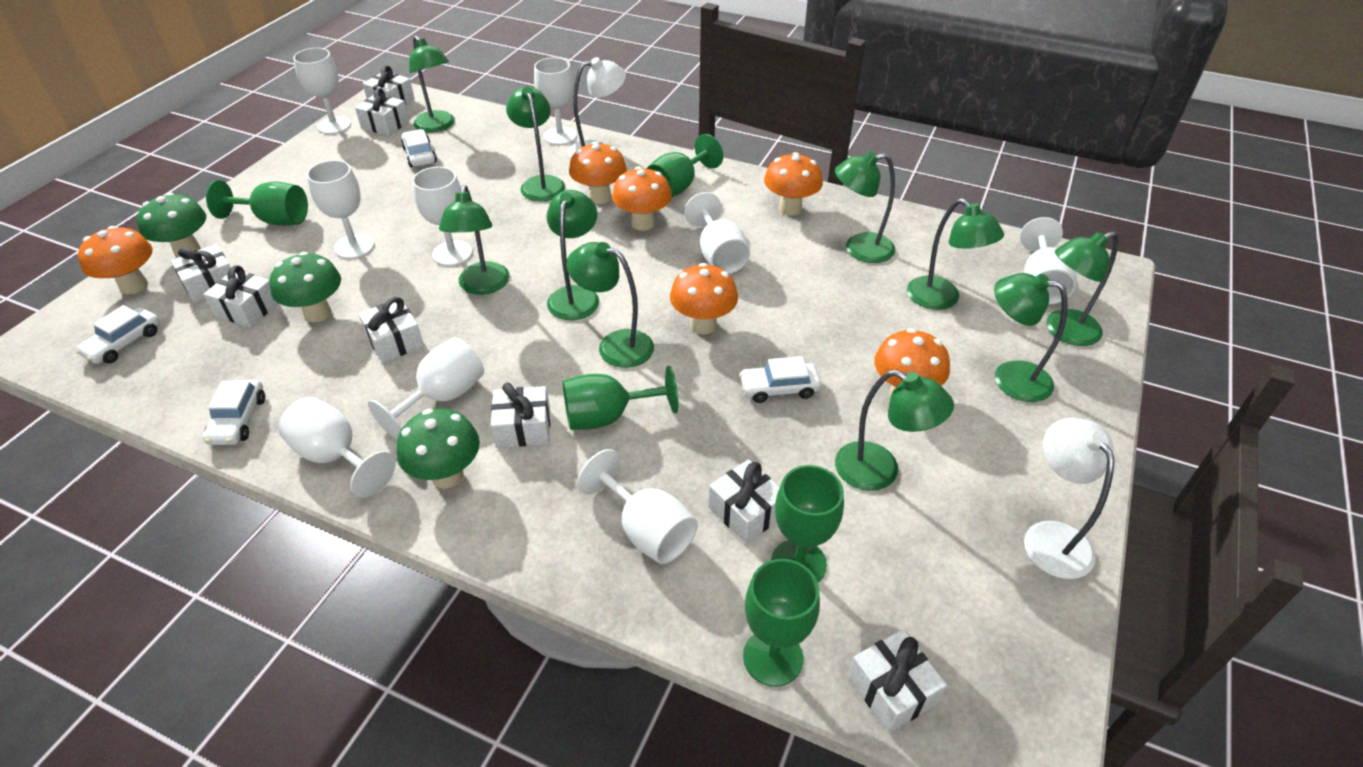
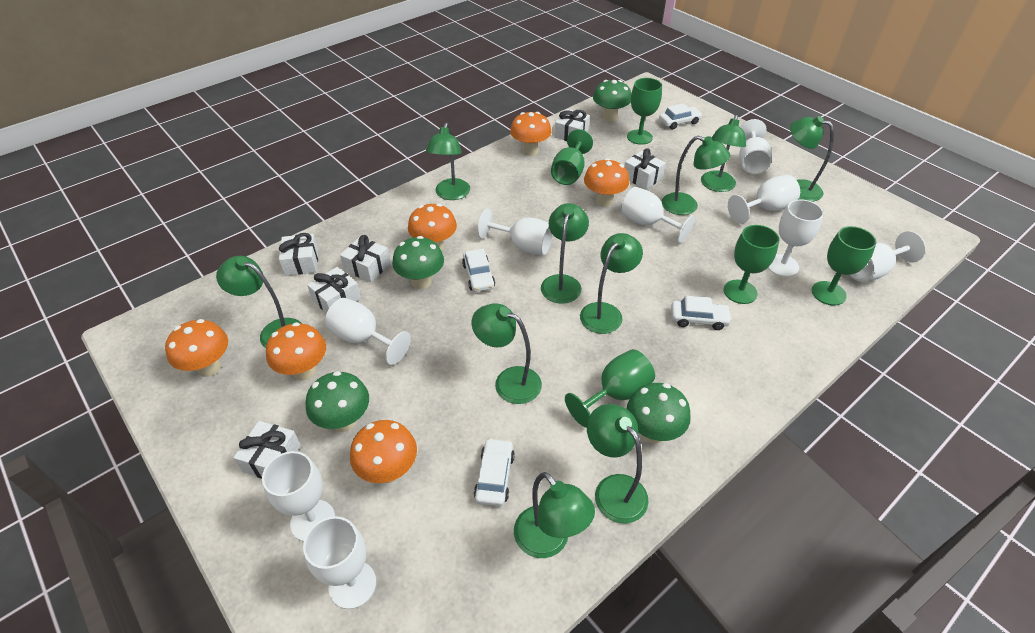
green mushroom: [137,192,206,258] [269,252,341,322] [397,409,480,489] = 3 -> [306,371,369,432] [392,236,444,289] [593,80,631,122] [627,383,691,443] = 4
white gift: [171,244,231,303] [204,266,278,328] [355,88,409,136] [359,297,424,363] [362,66,415,105] [491,382,550,448] [708,460,780,544] [848,629,947,733] = 8 -> [233,421,301,479] [279,233,318,276] [307,267,361,313] [340,235,390,283] [555,109,590,141] [624,148,666,190] = 6
white lamp: [568,57,626,158] [1024,418,1115,579] = 2 -> none = 0

